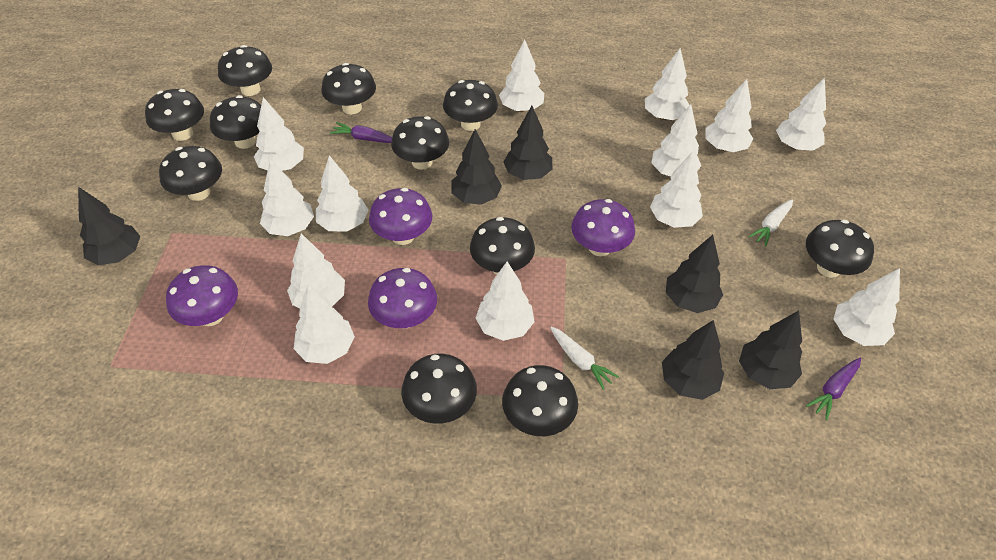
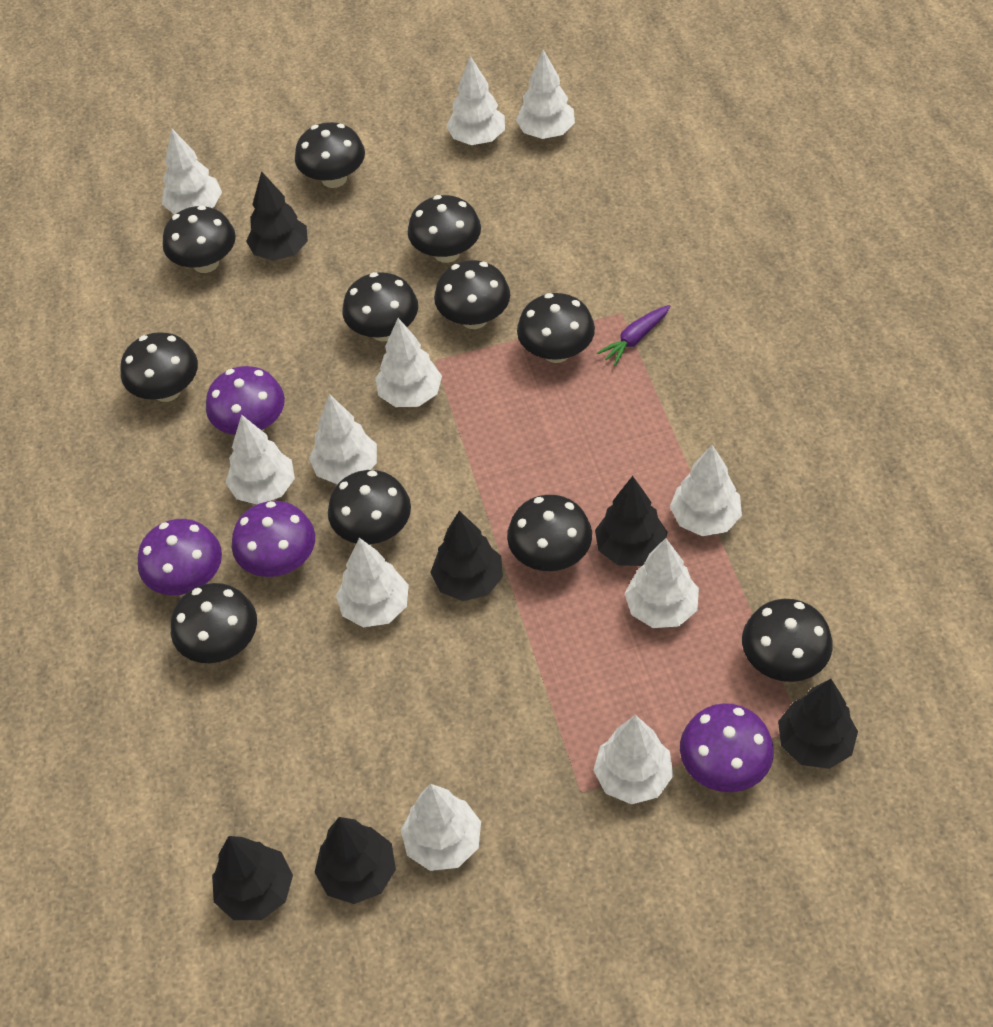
purple carrot: [330,122,392,143] [806,358,861,420] = 2 -> [597,305,670,366] = 1
white carrot: [550,327,619,390] [748,199,793,246] = 2 -> none = 0
white tree: [254,97,304,171] [260,159,314,236] [287,233,345,308] [294,285,355,364] [316,155,368,232] [476,262,534,341] [499,39,544,112] [645,48,689,120] [650,152,703,228] [651,104,701,177] [705,79,753,152] [776,78,826,151] [834,268,900,346] = 13 -> [162,129,222,215] [226,414,295,504] [309,394,377,484] [336,538,409,627] [375,318,442,407] [401,784,481,871] [447,56,505,145] [516,50,575,139] [593,715,673,804] [625,538,699,628] [670,445,742,536] = 11

